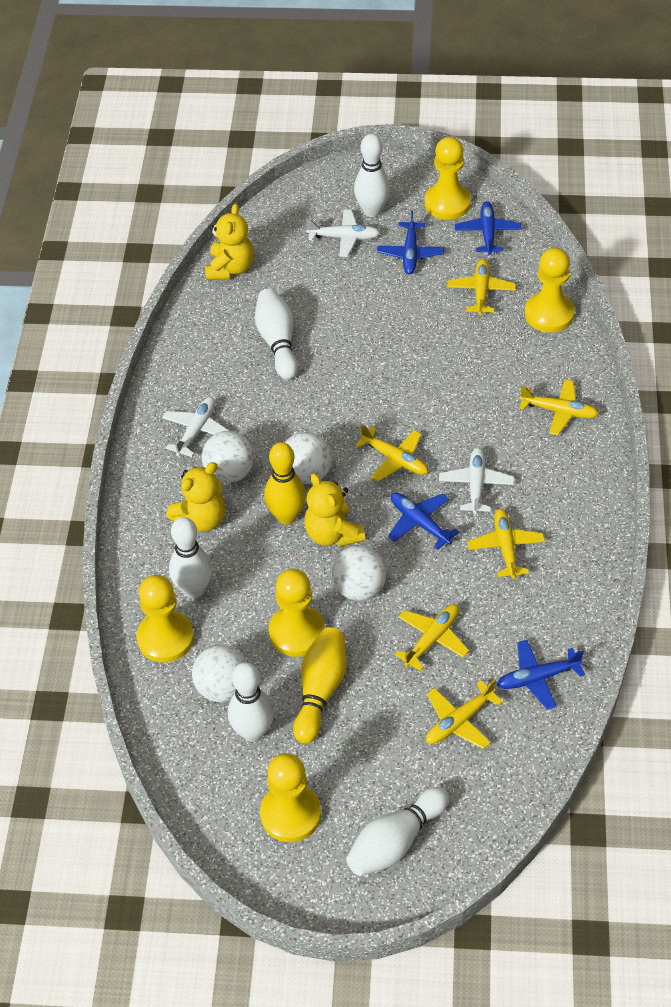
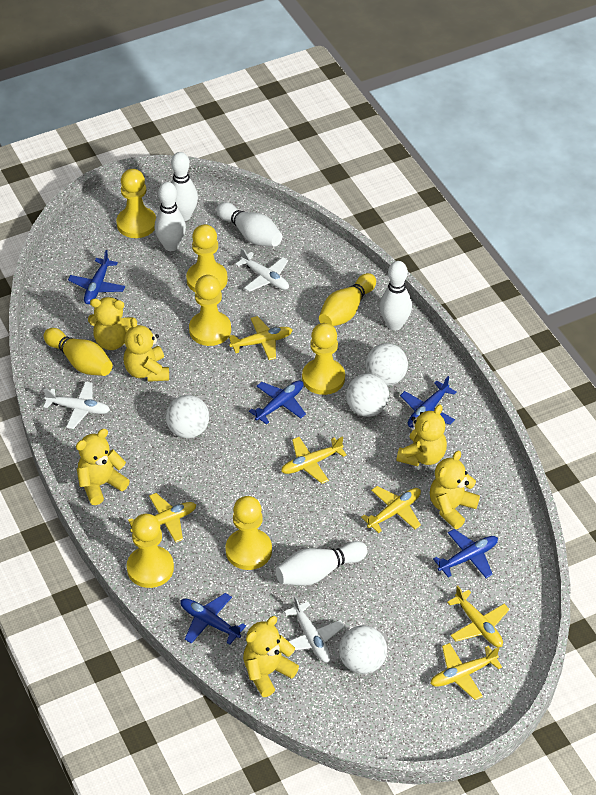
blue plane: [377,210,444,275] [388,492,459,550] [455,201,522,255] [497,640,585,710] = 4 -> [68,250,125,304] [180,593,246,644] [249,380,306,425] [400,376,457,428] [433,529,498,578] = 5
yellow pawn: [137,575,194,663] [260,753,321,842] [268,569,325,657] [424,137,471,220] [525,248,575,333] = 5 -> [116,169,156,238] [127,514,174,588] [186,224,228,292] [189,275,231,346] [225,496,272,570] [302,323,345,395] = 6
yellow teddy bear: [166,462,226,532] [205,203,254,280] [304,473,365,547] = 3 -> [76,429,130,505] [88,297,137,350] [123,318,169,382] [243,616,299,697] [396,404,447,466] [430,451,480,529] = 6

